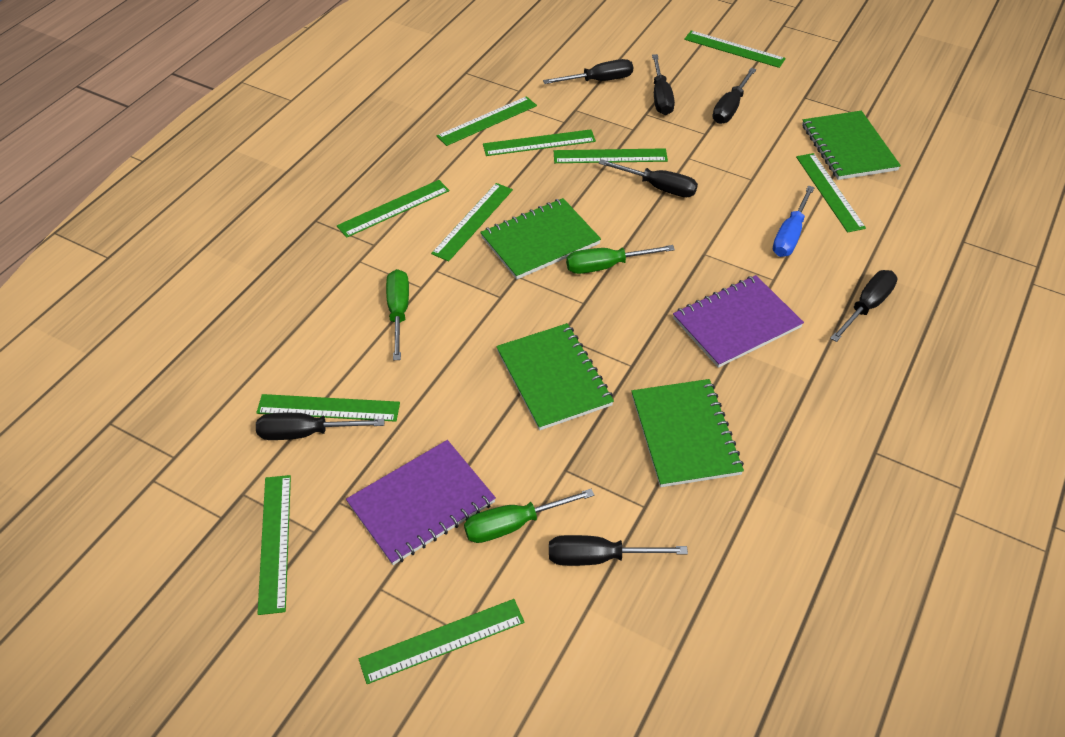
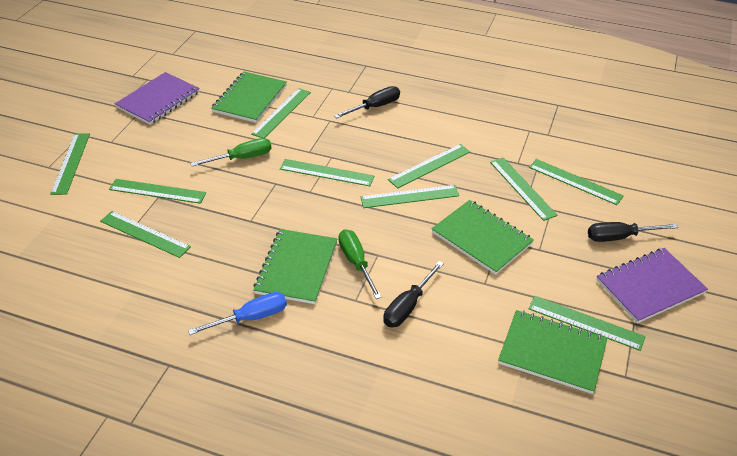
black screwdriver: [256,413,385,440] [543,59,633,84] [549,535,688,566] [599,159,698,197] [652,54,675,115] [713,68,756,124] [830,270,897,342] = 7 -> [334,86,400,118] [383,261,444,327] [588,222,678,242] = 3
green screwdriver: [386,269,409,360] [464,489,594,543] [566,245,675,274] = 3 -> [190,138,272,166] [338,229,382,299] = 2

